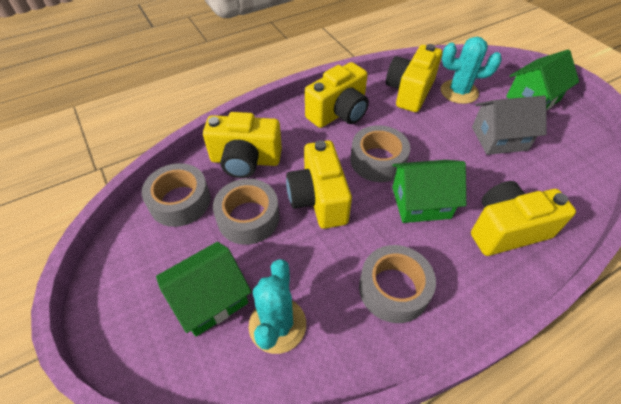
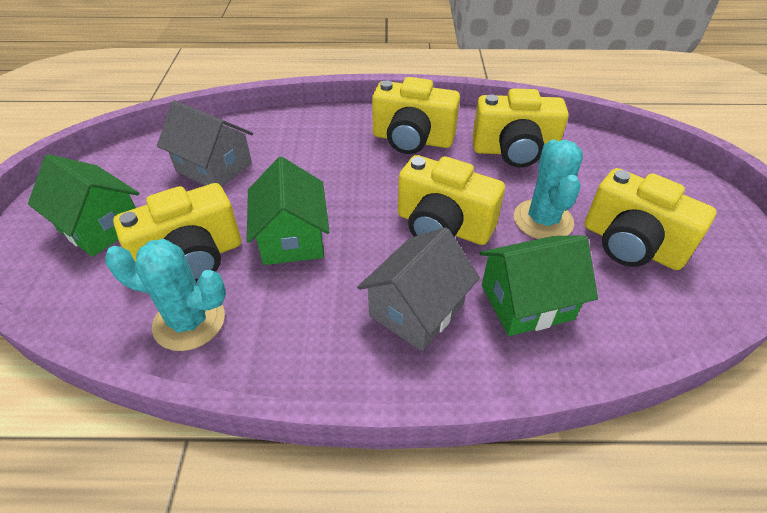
grey house: [472,96,547,155] = 1 -> [157,100,253,187] [357,227,480,351] = 2
grey tape: [142,163,210,227] [213,179,279,245] [350,125,410,182] [359,245,436,323] = 4 -> none = 0

